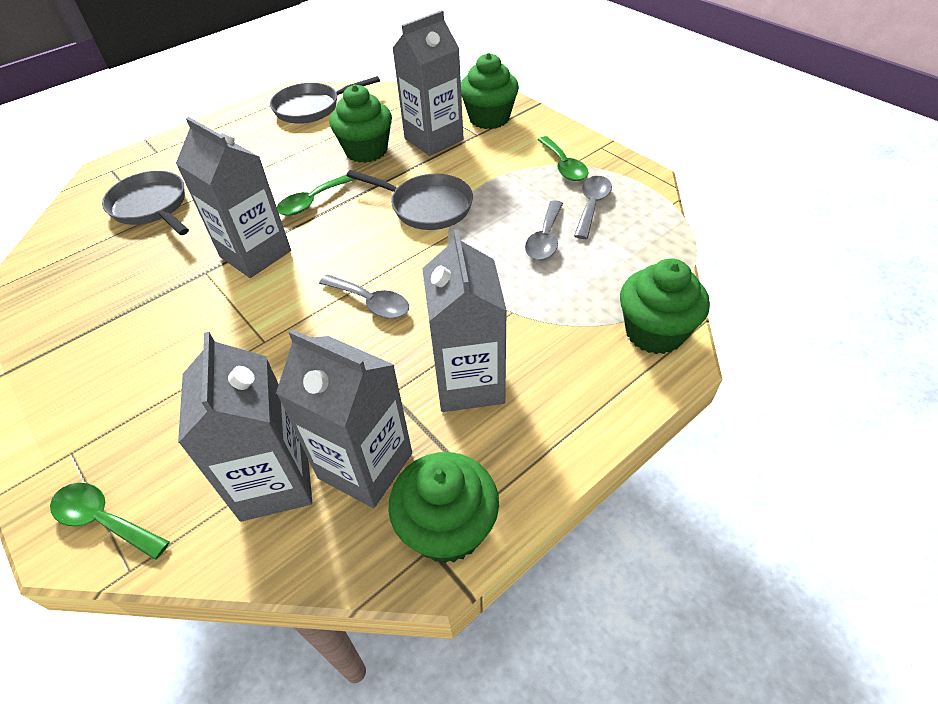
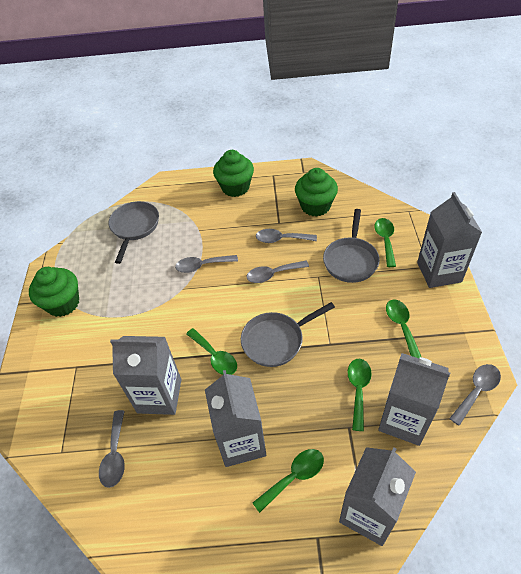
green cupcake: [330,85,392,163] [388,452,499,563] [461,53,519,129] [620,258,710,354] = 4 -> [29,267,79,317] [213,150,254,197] [295,168,338,217] = 3
green spoon: [50,483,170,560] [277,175,356,216] [538,136,589,181] = 3 -> [186,328,237,375] [253,449,324,513] [347,359,372,431] [374,218,396,267] [386,300,421,358] = 5
grey spoon: [319,274,409,319] [525,200,563,260] [574,176,612,239] = 3 -> [99,410,125,488] [175,255,238,273] [247,261,309,283] [256,229,317,243] [449,364,501,426] = 5

